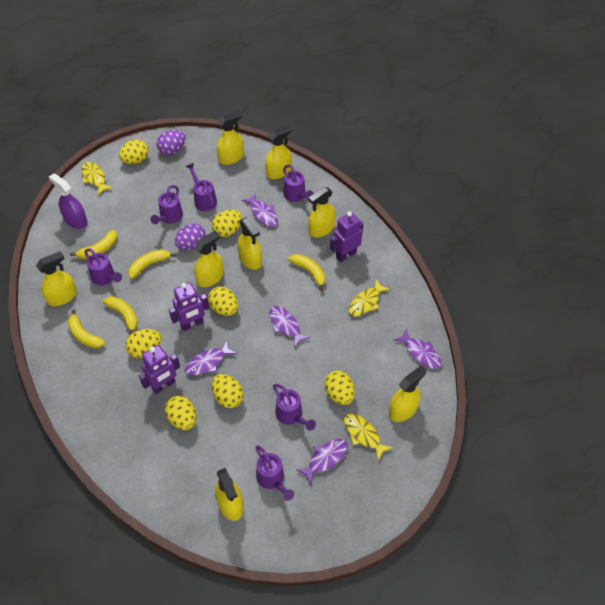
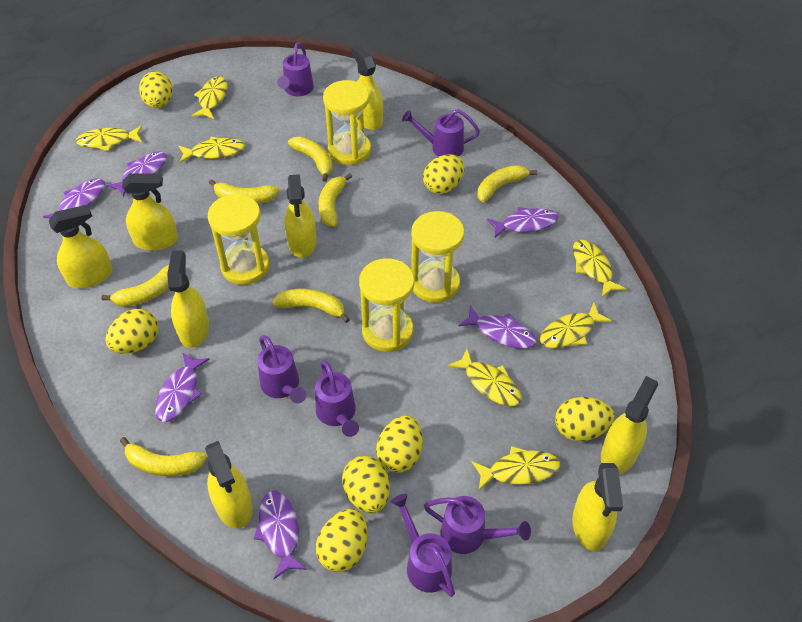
purple egg: [156,130,186,155] [175,224,206,250] = 2 -> none = 0
purple fish: [185,340,237,376] [242,193,278,227] [269,306,310,347] [297,439,347,485] [394,329,441,369] = 5 -> [43,178,105,219] [106,151,167,197] [155,352,209,422] [254,491,307,579] [458,306,537,349] [487,207,558,238] = 6
purple robot: [139,345,180,394] [169,283,210,331] [330,212,364,262] = 3 -> none = 0
purple spray bottle: [49,173,87,229] = 1 -> none = 0
yellow banana: [67,309,105,348] [70,230,117,259] [102,296,138,336] [128,249,176,279] [288,254,325,291] = 5 -> [101,265,169,307] [120,437,207,476] [209,179,280,204] [272,289,350,323] [288,137,333,182] [319,173,353,227] [477,165,537,202] = 7
yellow fish: [82,162,113,195] [344,414,393,461] [349,279,390,316] = 3 -> [76,126,142,151] [179,137,245,163] [191,76,228,119] [448,349,522,406] [472,446,560,490] [540,303,612,348] [573,240,626,298] = 7
yellow hourglass: none = 0 -> [208,193,270,285] [323,80,371,165] [359,258,414,352] [411,211,464,303] = 4

